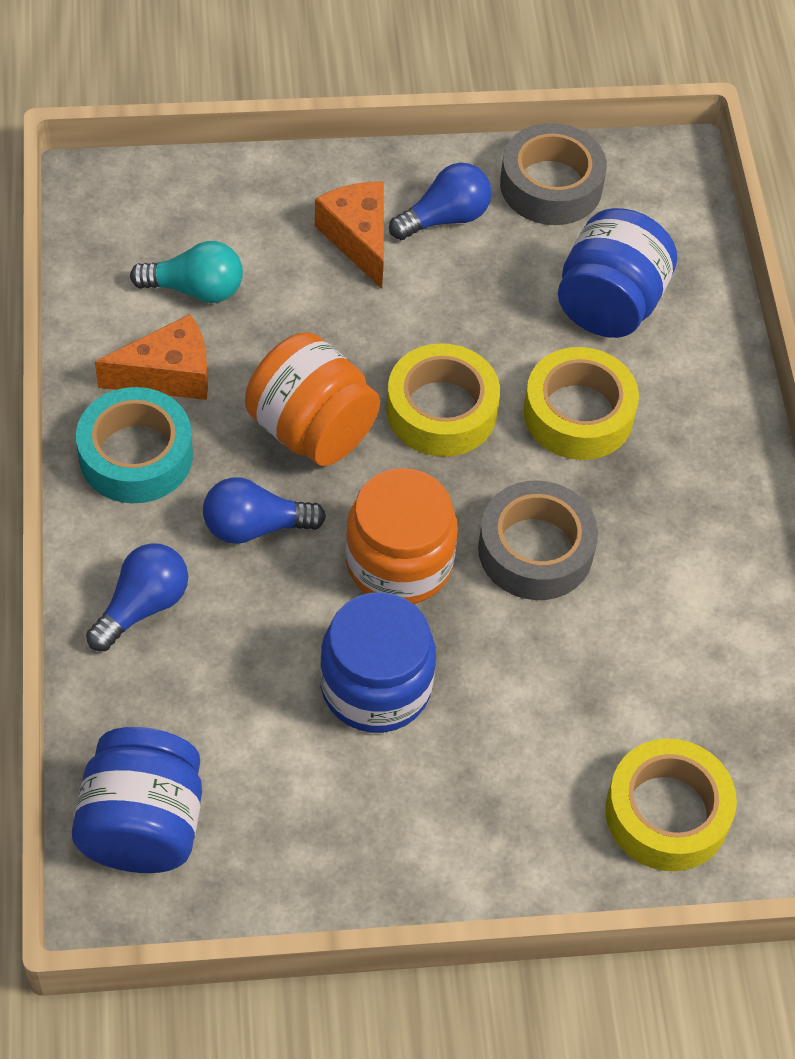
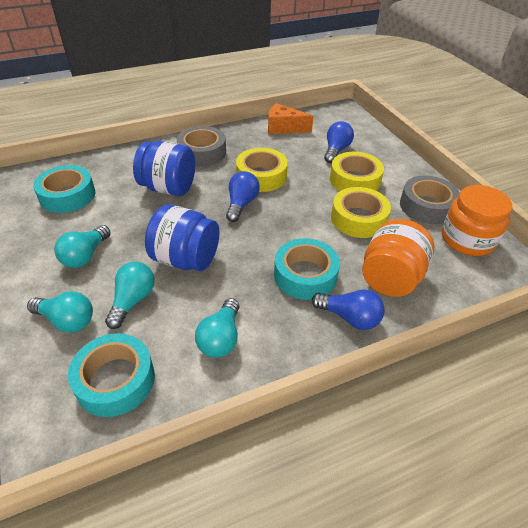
blue jar: [72,727,202,873] [320,592,436,733] [558,208,677,338] = 3 -> [133,141,195,196] [145,204,220,271] = 2
orange cheese: [95,314,208,400] [315,181,384,289] = 2 -> [268,103,313,134] = 1
turquoise light bulb: [130,241,243,303] = 1 -> [27,291,93,333] [54,225,111,268] [105,262,155,329] [195,298,239,358] = 4
turquoise tape: [76,387,193,503] = 1 -> [33,165,95,213] [68,333,155,417] [274,238,340,300] = 3

